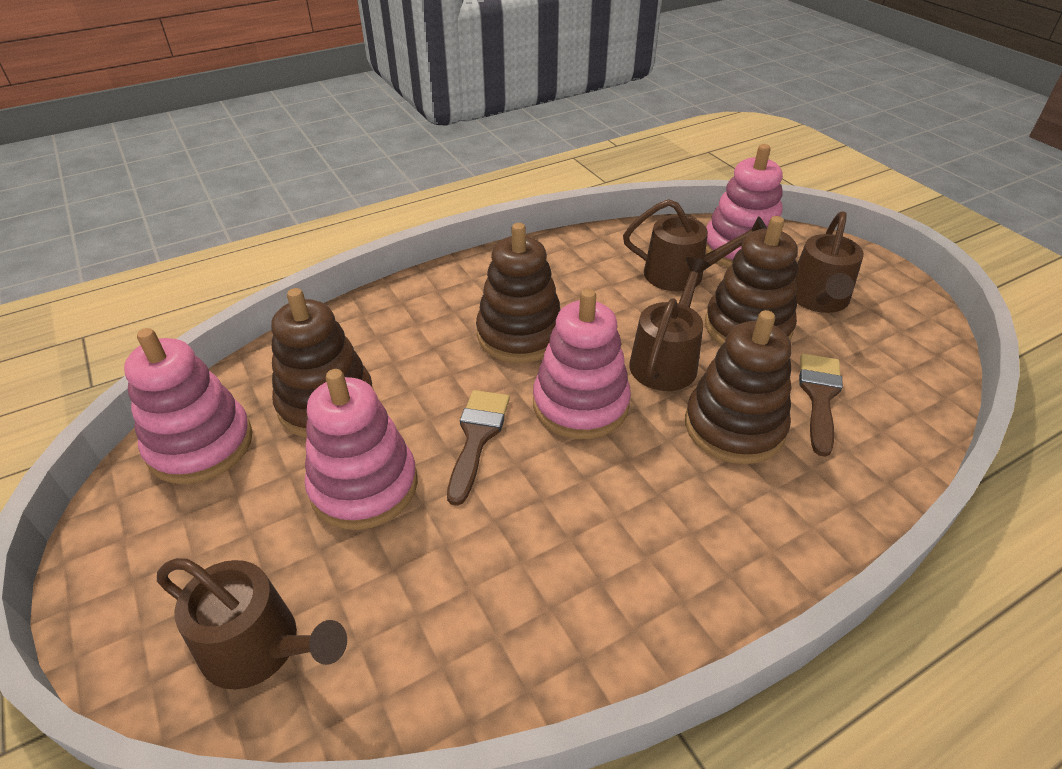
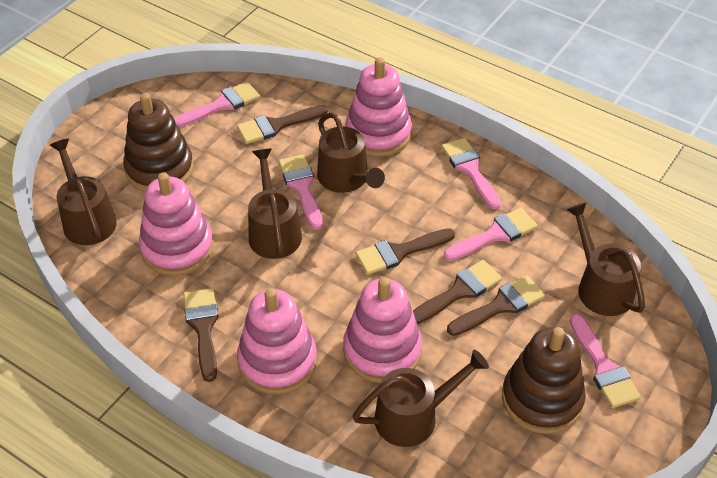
brown brush: [447,390,510,506] [799,353,843,457] = 2 -> [183,288,218,382] [237,105,328,144] [356,228,455,275] [413,260,502,324] [447,275,545,336] = 5
brown stacking toy: [271,288,374,438] [476,223,561,363] [685,310,792,464] [705,216,798,346] = 4 -> [123,93,194,192] [502,327,586,434] = 2
brown watering can: [157,558,347,689] [623,199,767,291] [629,257,710,391] [795,211,864,313] = 4 -> [50,139,117,245] [248,149,302,259] [317,112,385,193] [353,350,489,447] [566,203,645,316] = 5
pink brush: none = 0 -> [174,81,260,127] [278,154,323,230] [441,138,501,210] [444,208,537,261] [570,314,641,408] = 5

